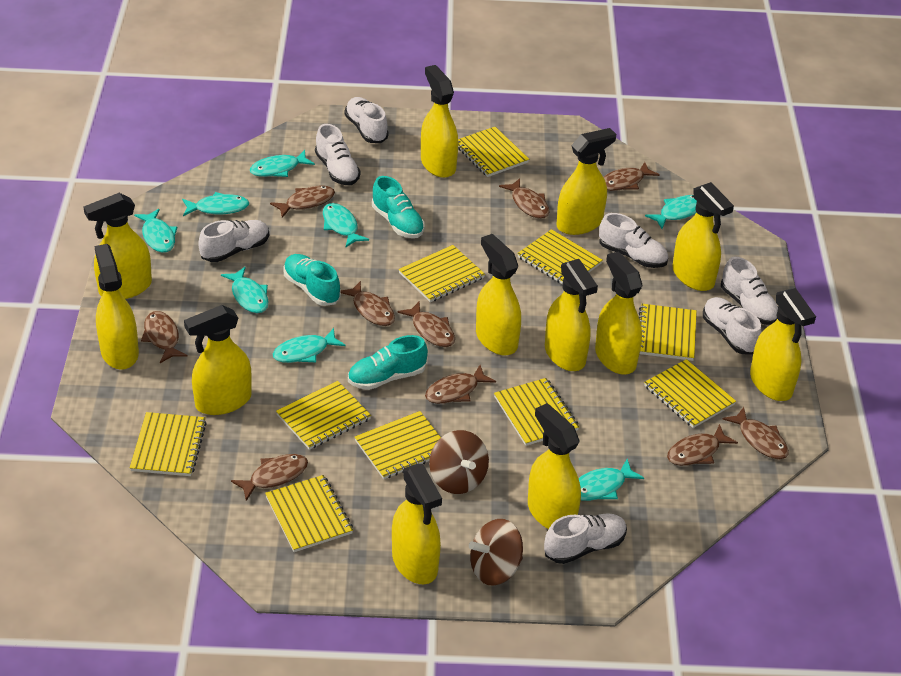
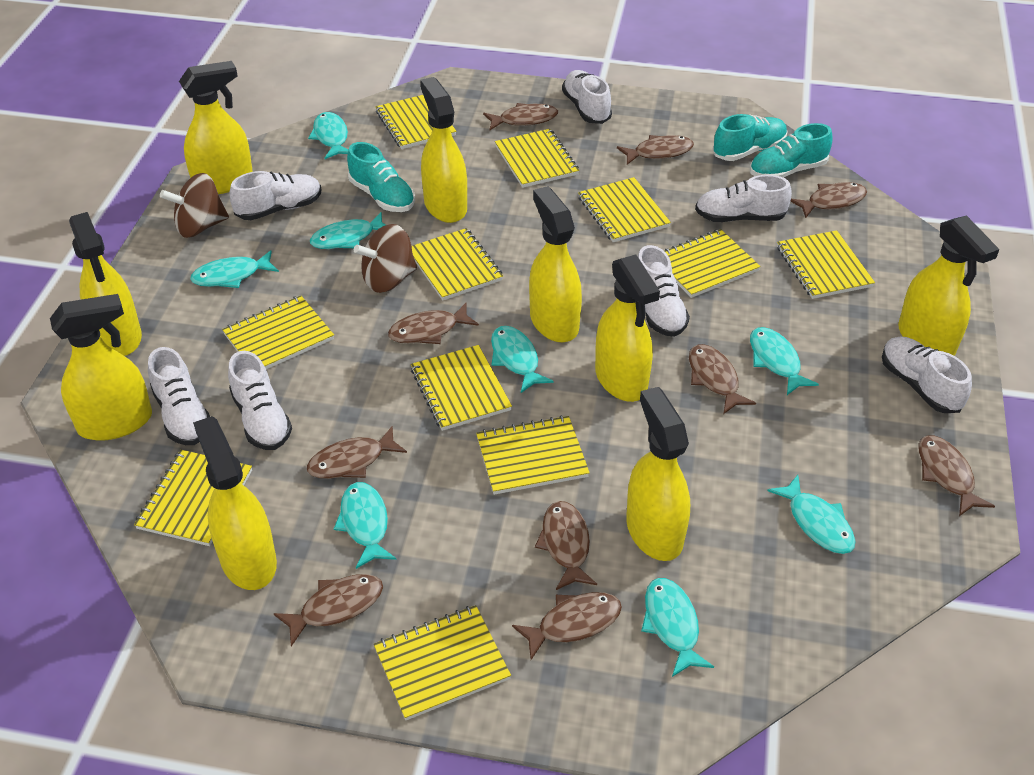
yellow notebook: [130,412,207,476] [265,475,353,552] [276,381,371,450] [355,411,441,479] [399,245,485,302] [458,127,529,177] [494,378,579,446] [517,229,602,284] [639,304,697,361] [644,359,736,428] = 10 -> [134,450,252,546] [222,296,334,369] [374,605,511,720] [376,95,456,149] [411,345,512,431] [412,228,503,300] [476,416,590,495] [495,129,579,188] [578,177,671,242] [664,229,761,298] [777,230,875,299] = 11
yellow spray bottle: [83,193,152,299] [94,244,139,370] [184,305,252,415] [392,464,442,584] [421,65,458,178] [476,234,521,355] [528,403,581,529] [545,259,598,371] [556,128,616,235] [595,252,643,375] [672,182,734,291] [750,288,816,401] = 12 -> [50,294,152,440] [69,212,142,356] [179,61,253,194] [193,416,277,590] [420,77,467,223] [529,186,582,342] [595,255,660,402] [626,387,690,561] [898,216,1000,356] = 9

